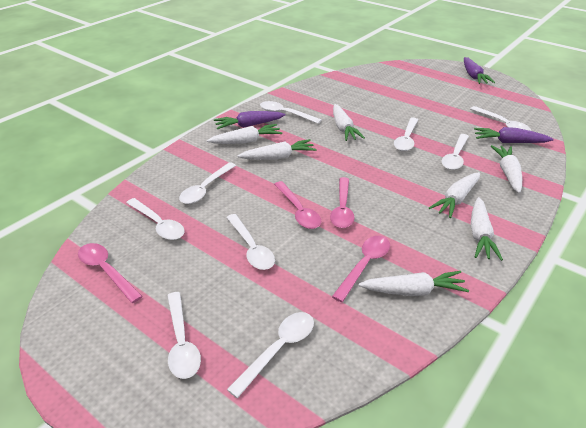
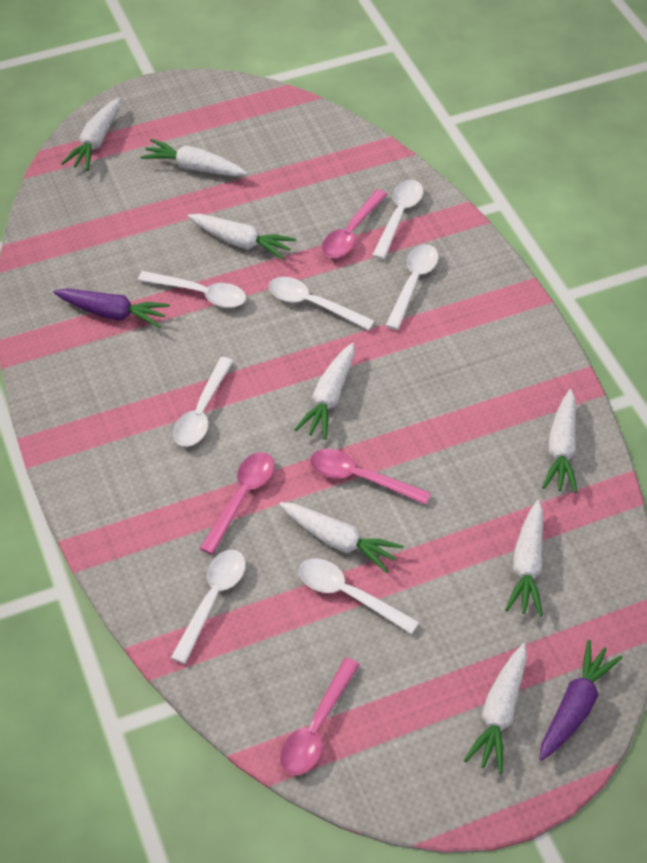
purple carrot: [214,111,286,129] [464,57,495,84] [474,127,554,143] = 3 -> [53,288,170,328] [539,639,623,761] = 2
white carrot: [207,124,283,144] [237,139,316,160] [333,104,365,141] [359,271,469,296] [429,172,480,218] [471,197,503,261] [491,145,522,193] = 7 -> [61,97,121,171] [140,139,248,176] [188,214,296,260] [279,502,403,573] [294,343,354,440] [464,643,527,774] [505,500,543,616] [542,389,578,493] = 8
white spoon: [126,198,184,240] [167,292,201,379] [179,162,236,204] [226,214,275,270] [227,312,314,398] [260,101,322,124] [394,118,418,151] [442,134,469,170] [470,106,531,131] = 9 -> [138,271,246,308] [171,550,246,664] [173,357,233,447] [268,277,375,330] [299,558,419,634] [372,180,423,260] [385,244,438,330] = 7

